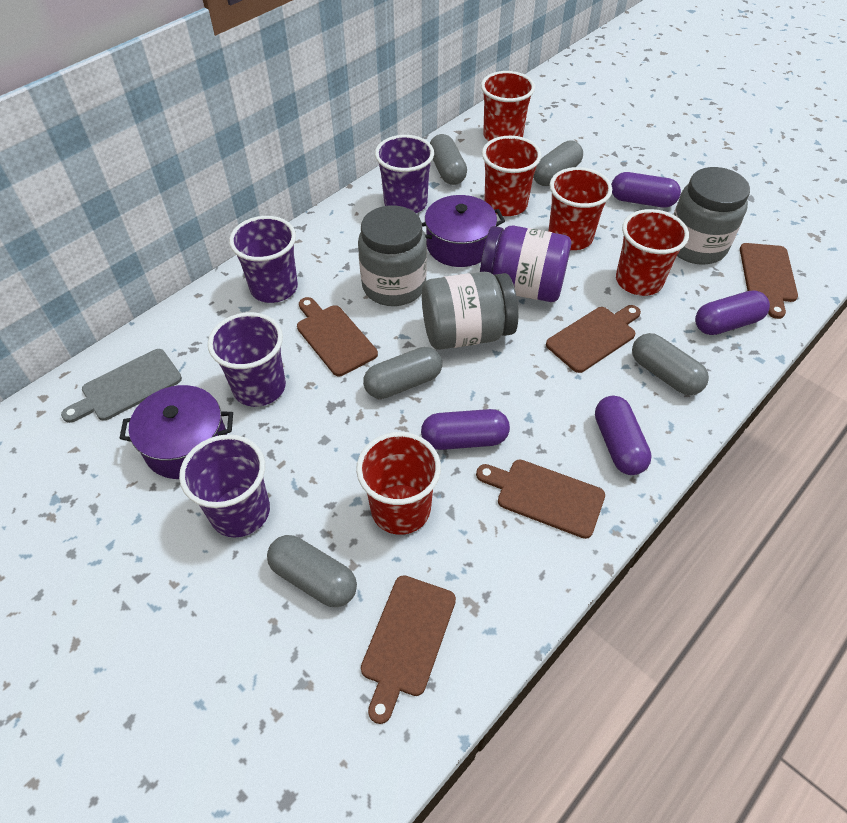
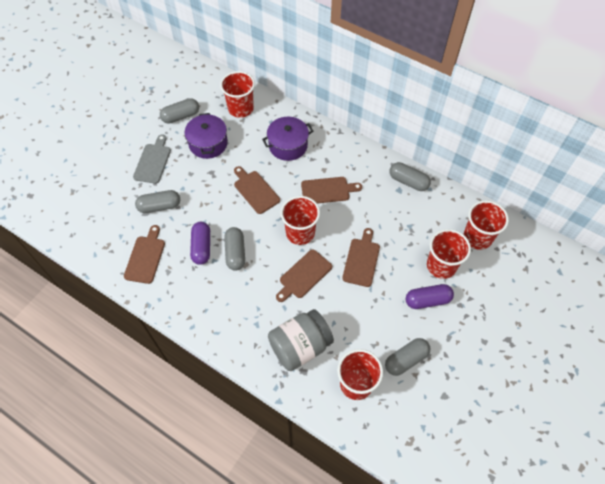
grey jar: [358,205,427,306] [422,272,518,350] [673,167,750,265] = 3 -> [268,309,334,371] = 1
purple capsule: [421,409,510,450] [595,396,652,475] [611,172,681,208] [695,290,770,335] = 4 -> [190,222,210,265] [406,284,454,309] = 2
purple cup: [179,434,270,538] [208,312,286,407] [229,216,298,303] [375,135,434,213] = 4 -> none = 0
purple jar: [480,226,571,302] = 1 -> none = 0

